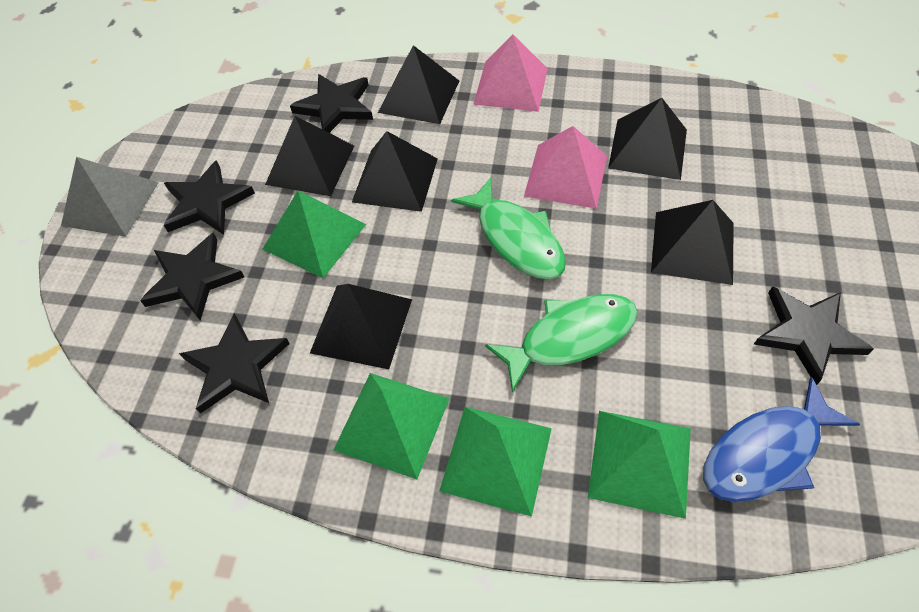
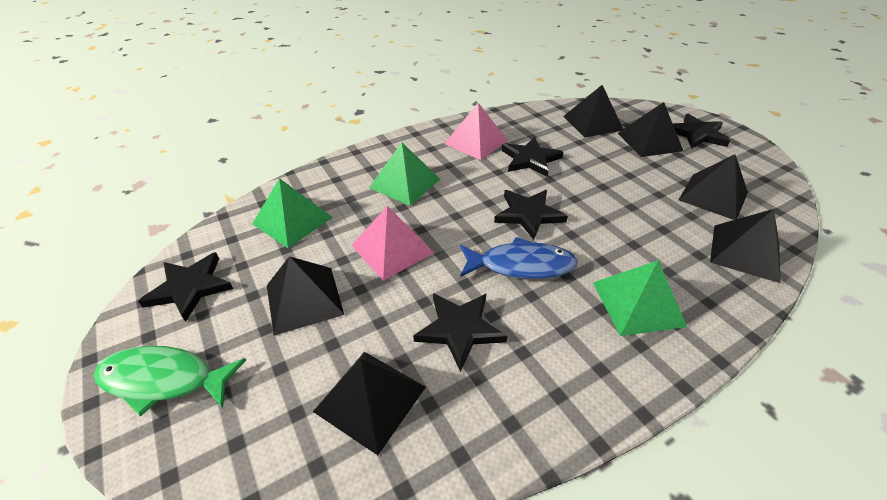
green fish: [451,177,566,279] [485,294,638,393] = 2 -> [94,346,246,417] = 1
green pyramid: [263,190,366,278] [334,373,450,479] [439,407,552,517] [588,411,691,519] = 4 -> [252,178,333,248] [369,142,440,206] [593,260,687,336] = 3
grey pyramid: [61,157,159,237] = 1 -> none = 0

